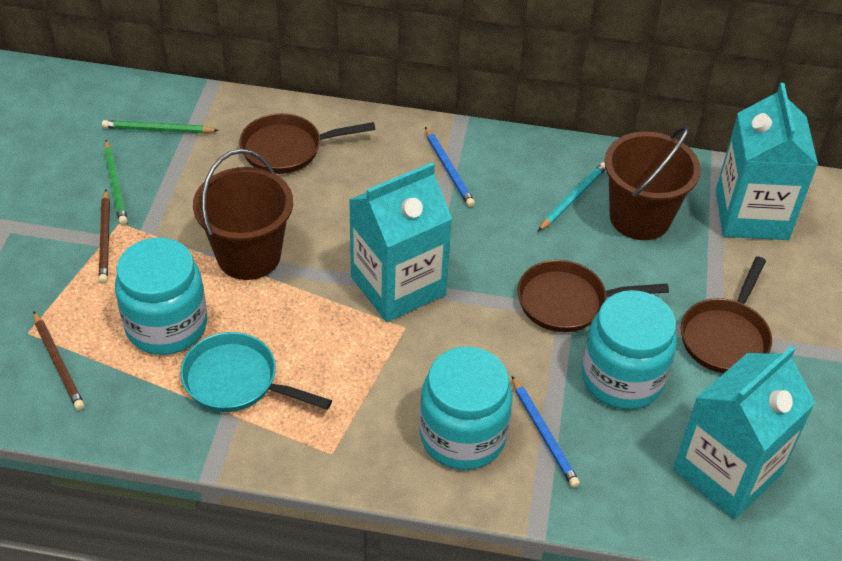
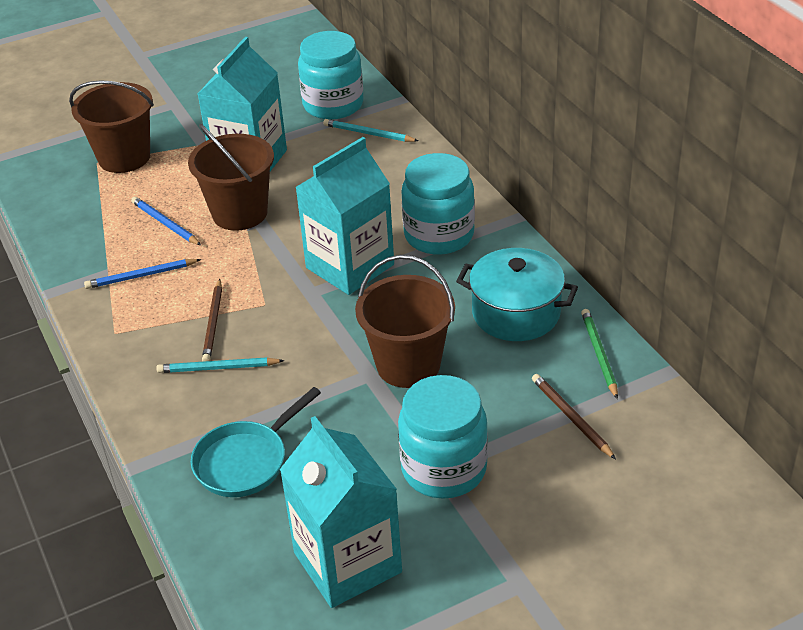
brown bucket: [193,149,293,280] [604,126,701,240] = 2 -> [69,80,154,173] [188,124,274,231] [355,255,455,388] = 3
brown pan: [239,113,376,174] [518,260,669,332] [681,256,772,373] = 3 -> none = 0
green pencil: [102,120,219,134] [104,140,128,225] = 2 -> [581,309,618,399] = 1
turquoise pencil: [538,162,606,231] = 1 -> [156,357,285,373] [323,119,418,142] = 2
turquoise pot: none = 0 -> [456,248,578,341] = 1

